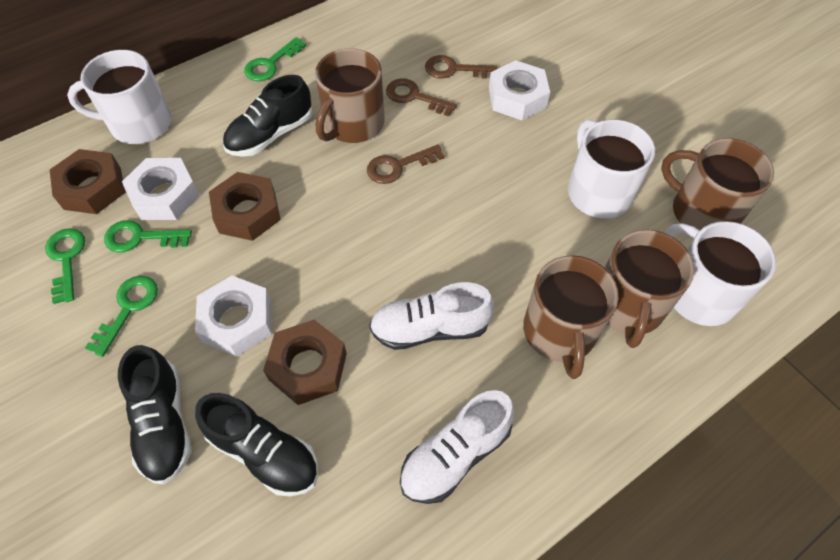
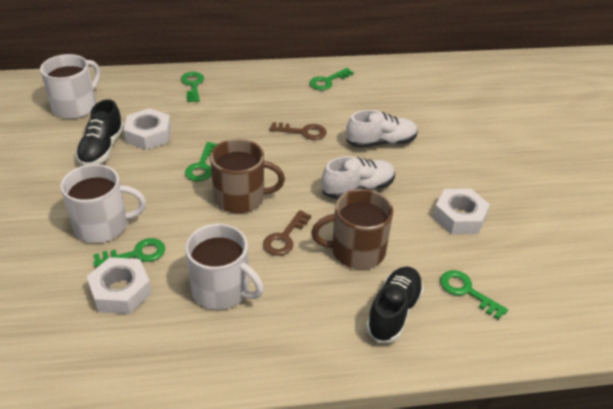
black shoe: [118,345,192,485] [195,393,318,496] [223,75,313,157] = 3 -> [76,99,124,166] [366,266,424,343] = 2
brown key: [367,144,444,184] [386,78,457,117] [425,55,497,79] = 3 -> [263,210,311,256] [270,122,327,140] = 2
brown mug: [315,48,385,143] [523,255,618,379] [605,229,695,348] [661,138,774,230] = 4 -> [210,139,285,213] [311,189,393,269] = 2
brown nut: [50,149,125,214] [209,172,281,241] [263,320,347,405] = 3 -> none = 0
green key: [45,228,85,304] [85,276,158,357] [104,220,192,252] [244,37,306,81] = 4 -> [93,238,165,267] [181,72,204,102] [185,142,218,181] [309,68,354,90] [440,270,508,320] = 5

